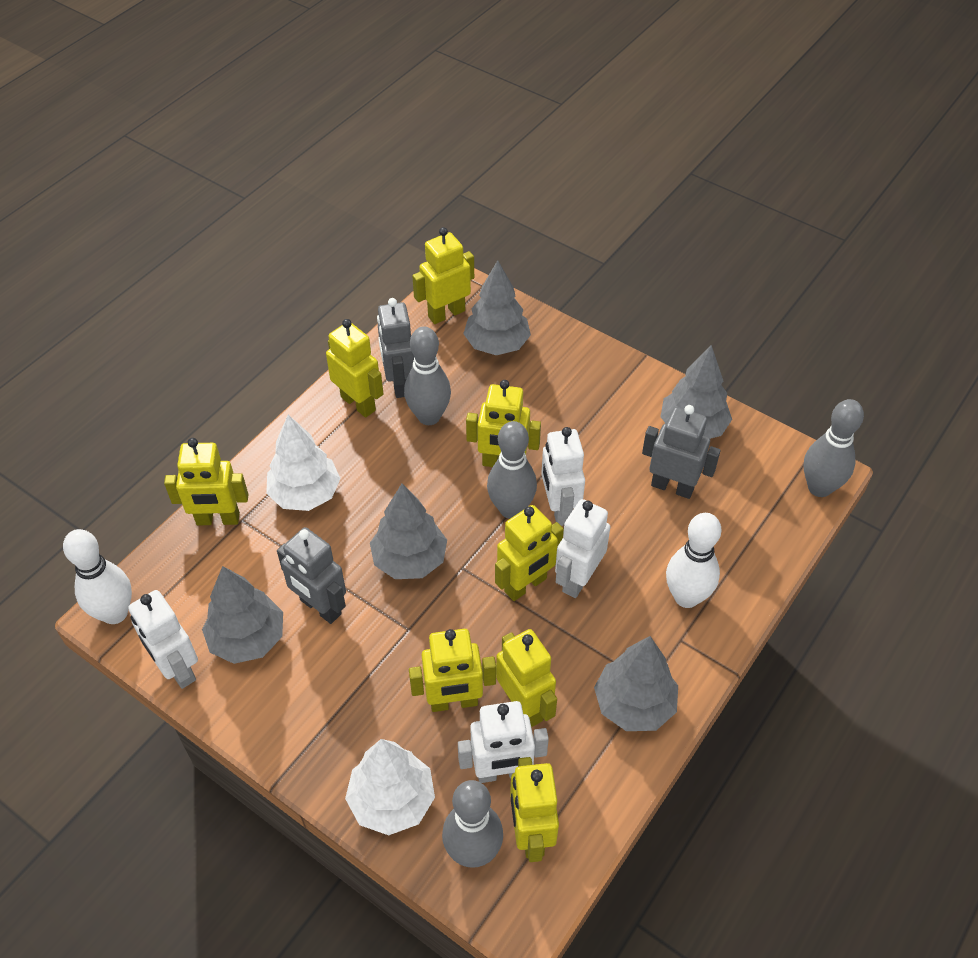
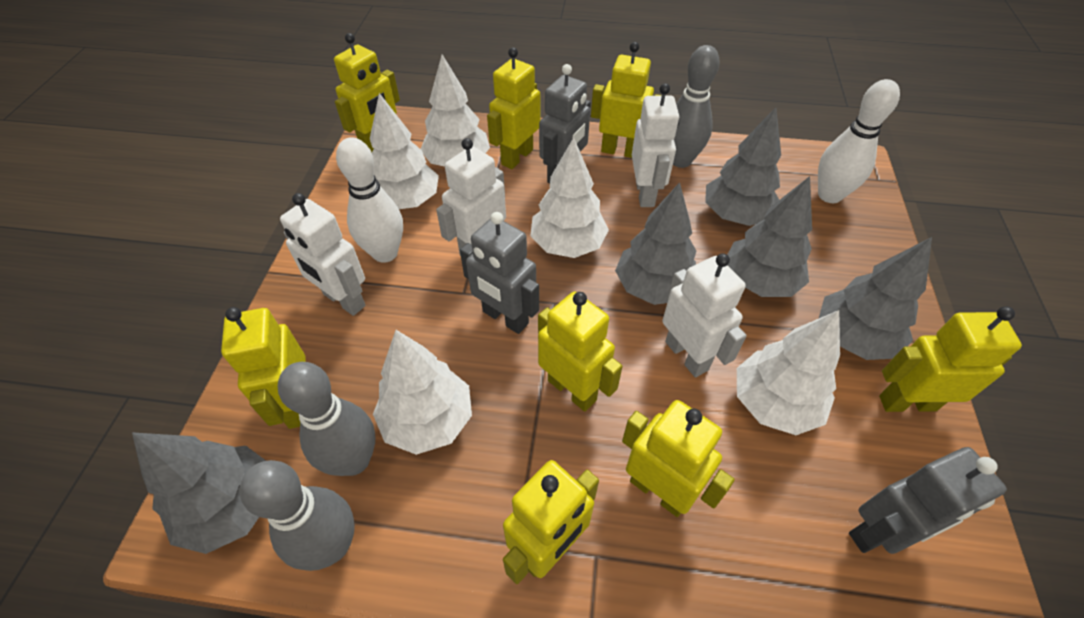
grey bowling pin: [404,327,451,425] [442,780,503,868] [487,421,537,519] [804,399,864,497] = 4 -> [240,460,355,571] [278,362,375,476] [673,45,719,168] = 3
white tree: [266,415,341,511] [345,739,435,835] = 2 -> [370,93,439,209] [373,330,472,455] [421,54,490,167] [530,137,609,258] [737,310,840,435] = 5

